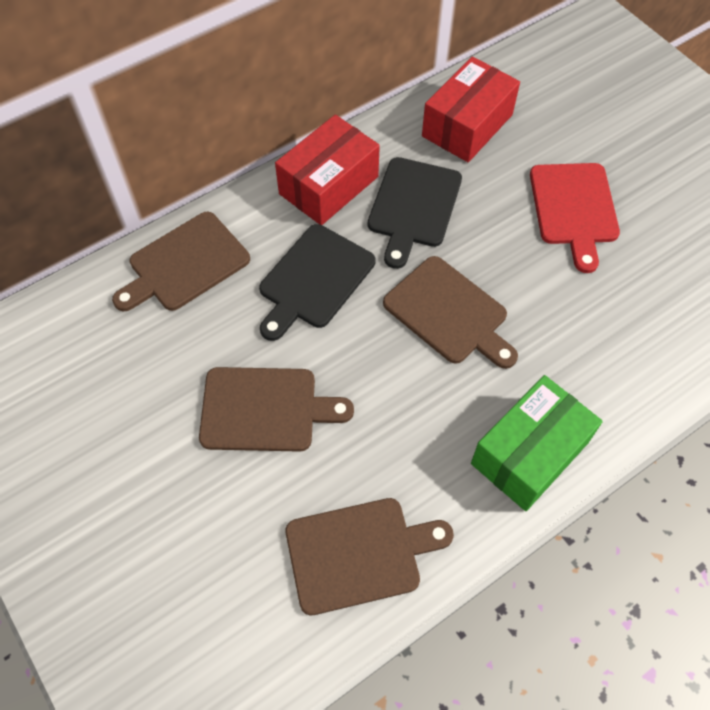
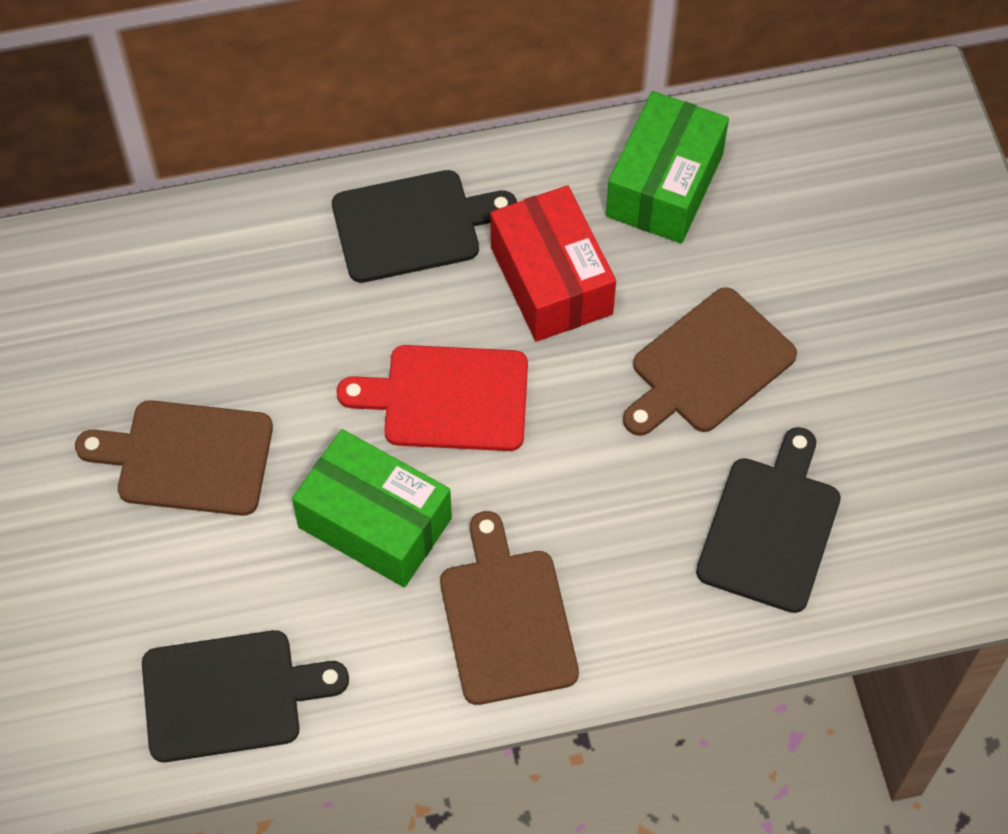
black cutting board: [259,224,376,341] [368,157,462,269] = 2 -> [142,630,349,762] [332,170,517,283] [696,427,841,613] = 3
brown cutting board: [112,212,250,311] [199,367,354,452] [285,498,454,615] [383,256,518,369] = 4 -> [75,400,273,516] [440,511,579,705] [623,287,797,436] = 3
green box: [471,375,603,511] = 1 -> [292,429,452,587] [606,91,729,244] = 2
red box: [275,115,380,225] [422,57,520,162] = 2 -> [490,185,616,342] = 1

